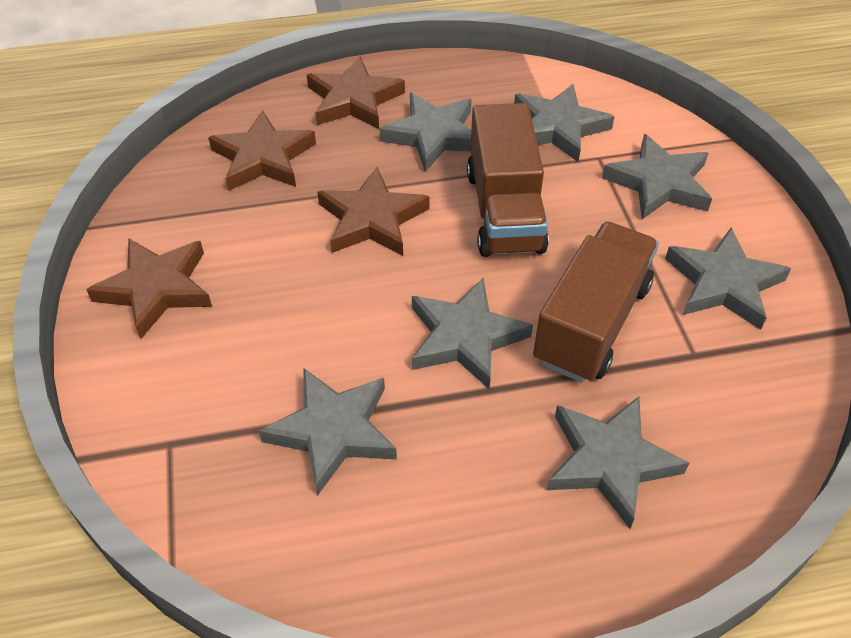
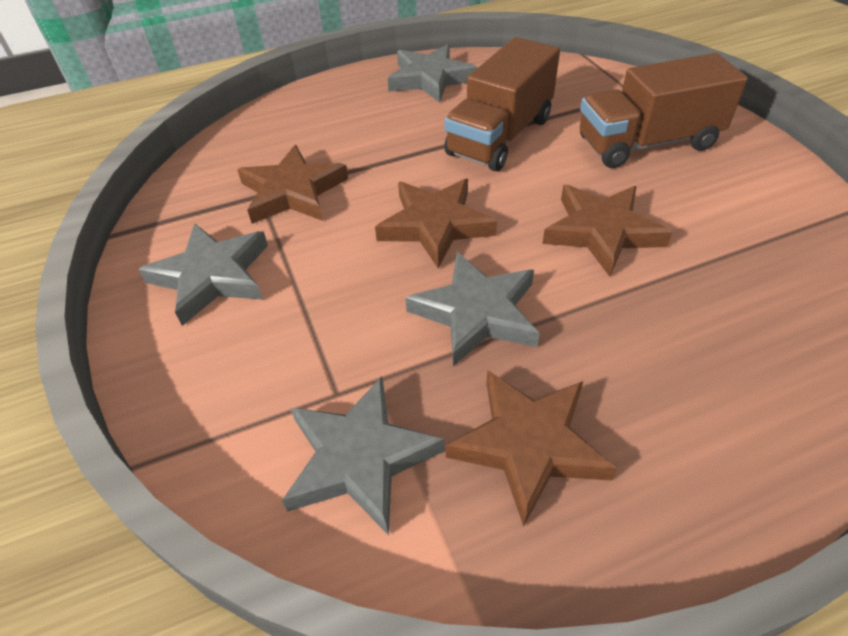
grey star: [259,368,397,495] [380,93,472,172] [412,278,533,389] [514,84,615,162] [547,397,689,529] [602,134,712,219] [665,228,791,330] = 7 -> [138,223,268,326] [282,377,444,536] [388,44,478,103] [405,252,540,367] = 4

